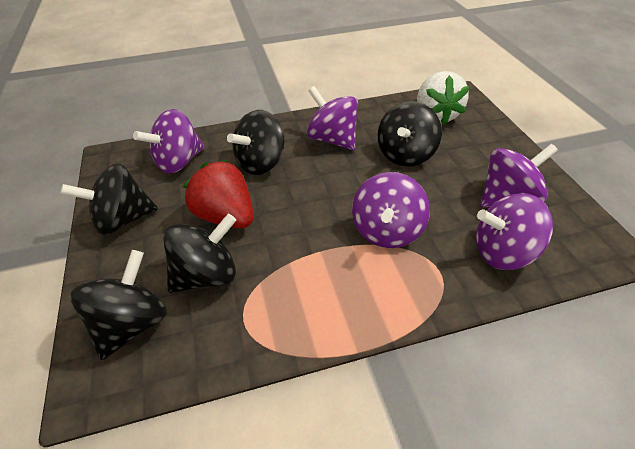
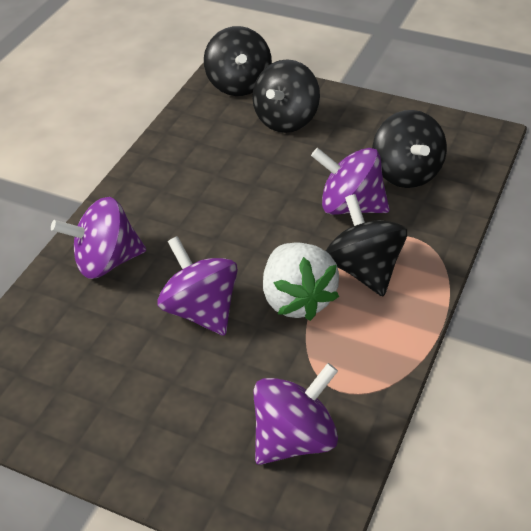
black spinning top: [60,163,158,235] [70,250,167,360] [163,214,236,293] [227,110,285,175] [378,101,442,167] = 5 -> [204,26,272,96] [252,59,320,133] [326,194,407,296] [372,110,447,188] = 4
purple spinning top: [133,109,205,173] [307,86,358,150] [352,172,430,248] [476,193,553,270] [480,144,558,207] = 5 -> [51,197,146,279] [157,236,238,336] [253,363,338,465] [311,148,390,215] = 4
red strawberry: [183,160,254,229] = 1 -> none = 0

